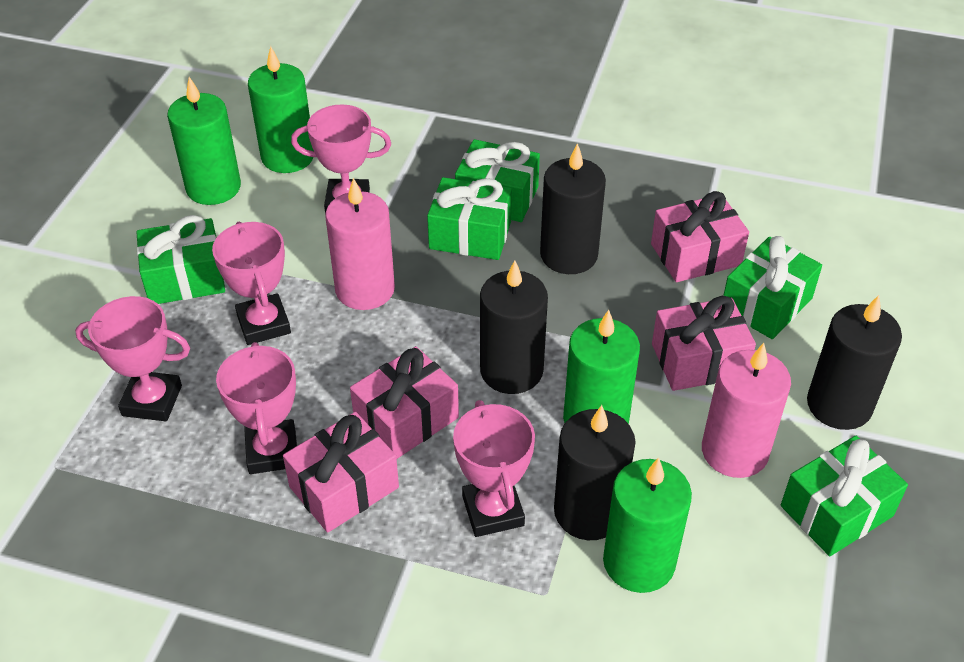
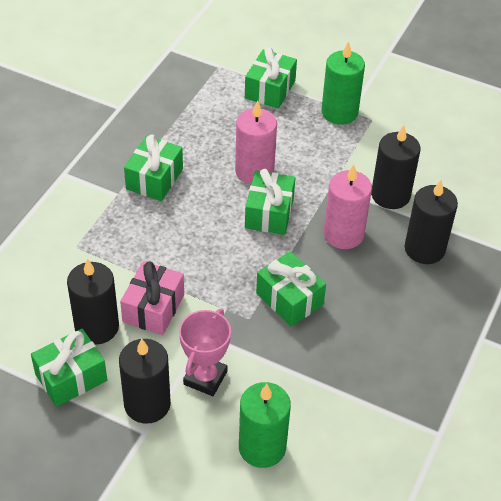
green candle: [167,77,241,205] [248,46,314,173] [563,310,640,424] [603,458,692,593] = 4 -> [239,382,291,468] [321,41,365,125] = 2
pink gift: [283,412,399,533] [350,346,459,459] [651,191,749,282] [652,296,756,391] = 4 -> [120,261,184,335] = 1
pink trophy: [75,296,190,421] [212,221,291,345] [216,342,297,474] [291,104,391,213] [453,400,535,537] = 5 -> [179,309,231,396] = 1

